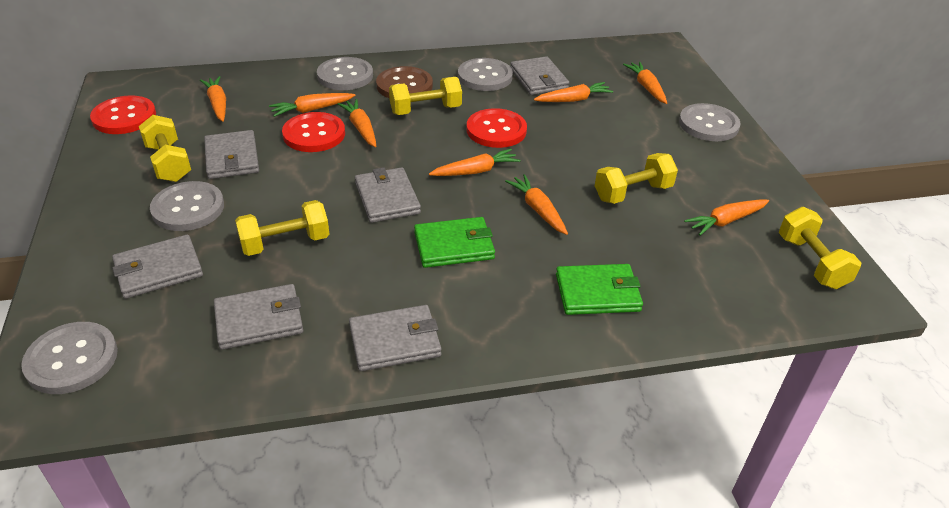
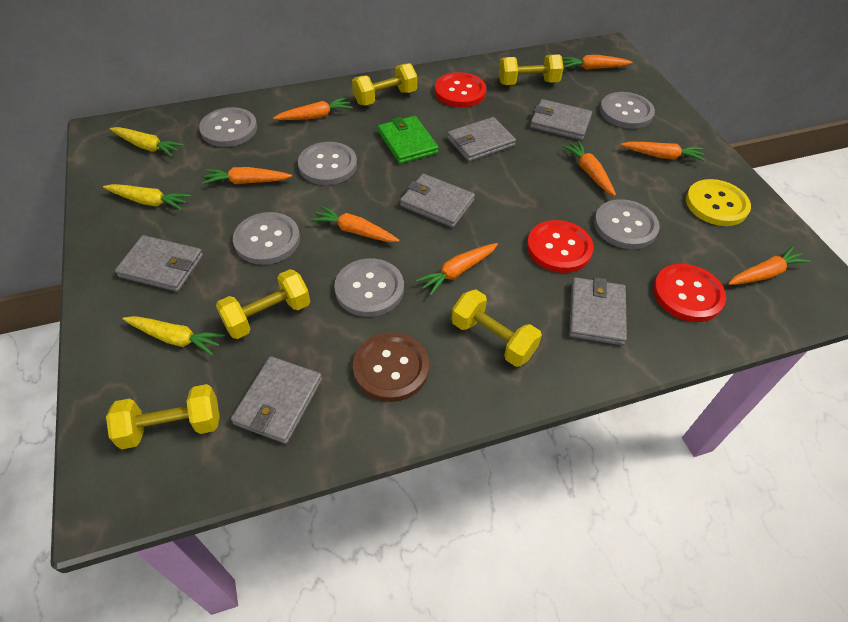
green wallet: [414,217,495,268] [556,264,643,315] = 2 -> [378,116,439,164] = 1
grey button: [21,322,118,394] [150,181,224,231] [317,57,373,90] [458,58,513,91] [679,103,740,141] = 5 -> [199,107,257,147] [233,212,300,265] [298,142,357,185] [334,258,404,317] [594,199,660,249] [600,92,655,129] = 6
yellow button: none = 0 -> [686,179,751,226] = 1
yellow carrot: none = 0 -> [103,184,191,210] [110,127,184,157] [122,316,225,356] = 3

